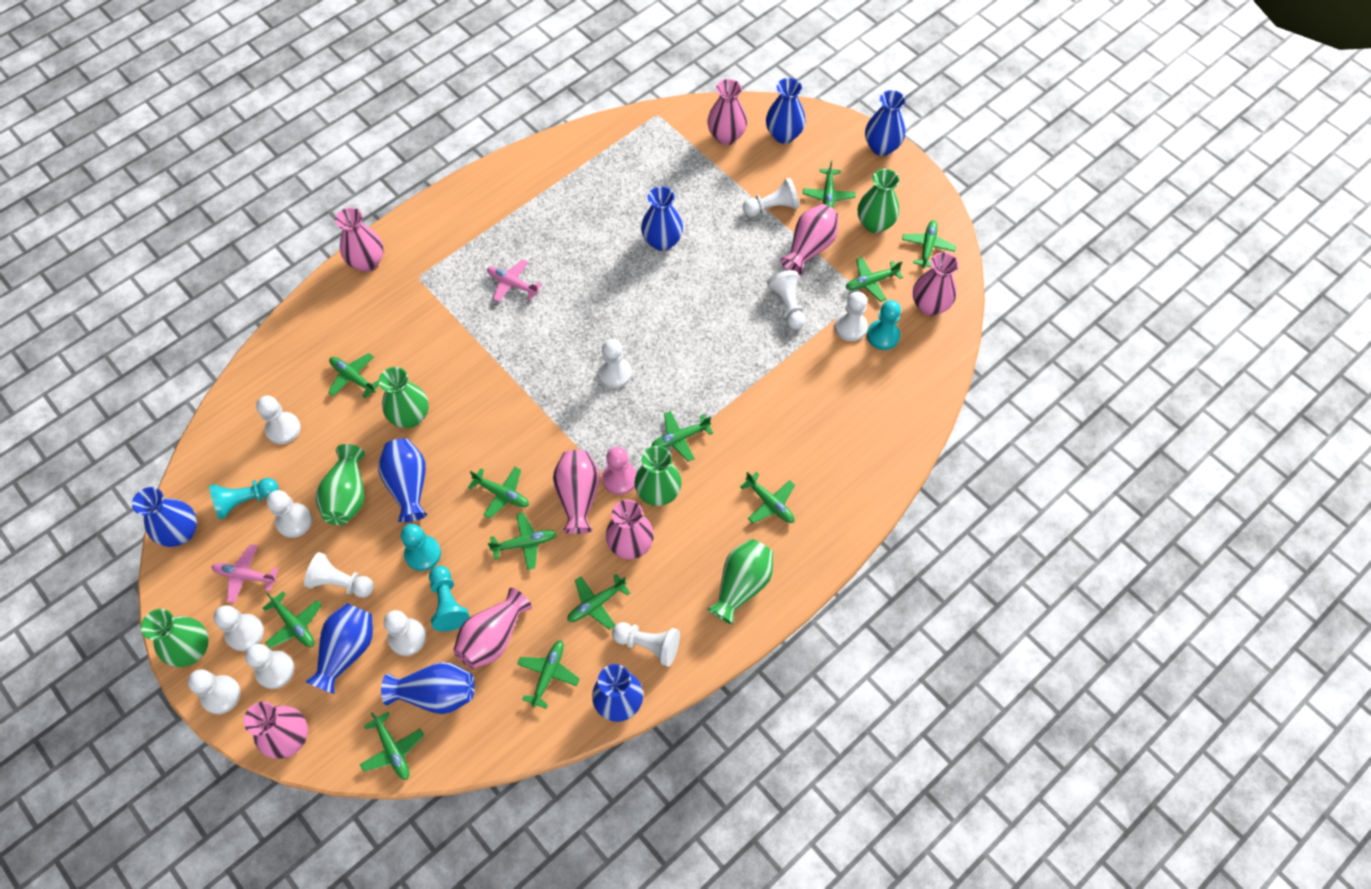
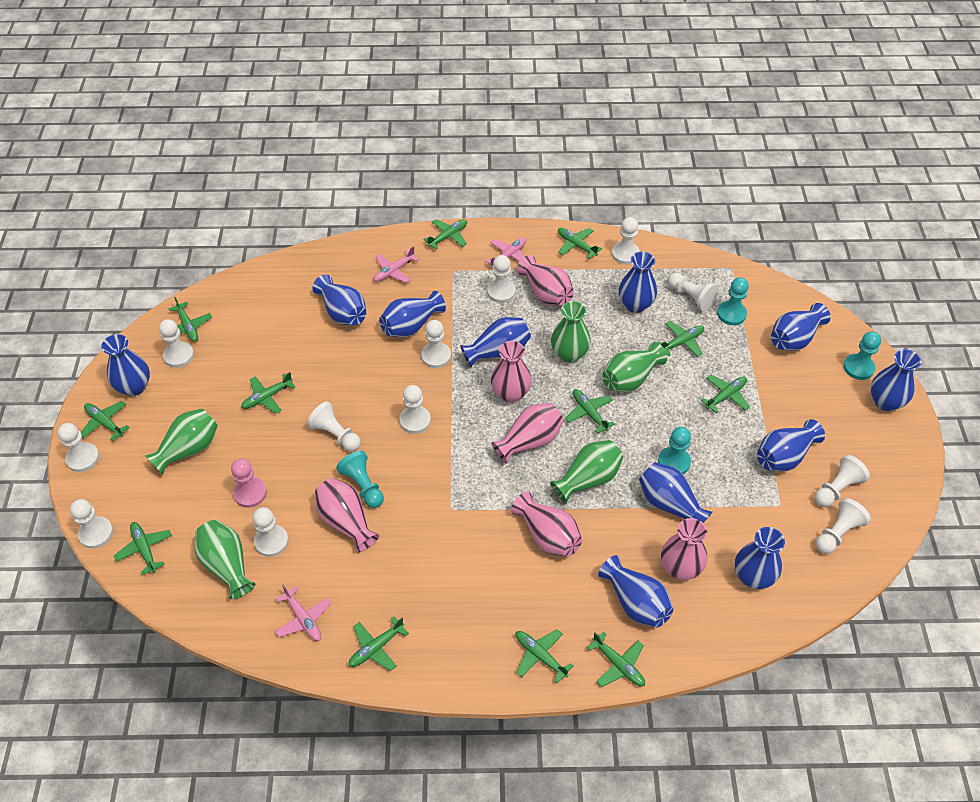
blue vase: [132,487,197,547] [305,603,373,694] [378,439,427,522] [381,662,475,714] [592,664,643,722] [641,186,683,251] [766,78,806,144] [865,90,906,156] = 8 -> [101,334,150,396] [312,275,366,325] [379,291,446,337] [460,317,531,367] [598,555,673,628] [619,251,657,313] [639,462,712,523] [735,527,785,589] [757,419,825,471] [771,303,831,351] [871,349,921,411] = 11
green vase: [141,609,209,667] [316,444,365,525] [379,367,429,428] [634,446,682,506] [707,539,773,625] [858,169,899,233] = 6 -> [145,409,218,475] [195,520,256,599] [550,440,623,503] [551,301,591,363] [602,342,667,392] = 5
pink plane: [212,544,279,603] [487,260,542,302] = 2 -> [275,584,331,641] [373,246,419,283] [485,237,526,268] = 3
pink vase: [244,702,308,759] [335,208,384,272] [453,588,532,669] [553,450,600,534] [606,500,654,559] [707,79,747,145] [780,204,839,275] [913,252,959,316] = 8 -> [315,478,379,553] [491,341,532,403] [492,403,564,464] [511,492,582,557] [517,255,574,306] [661,518,707,580] = 6

